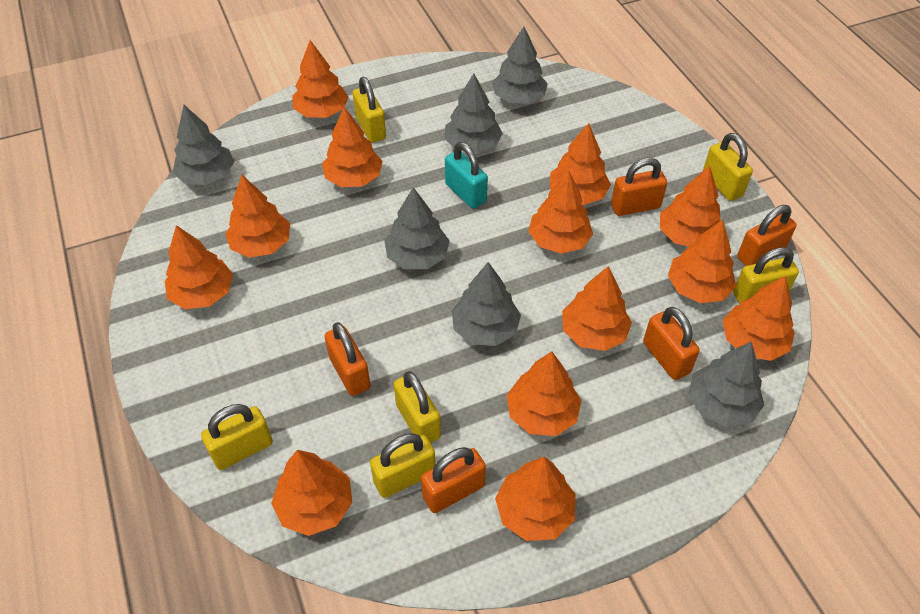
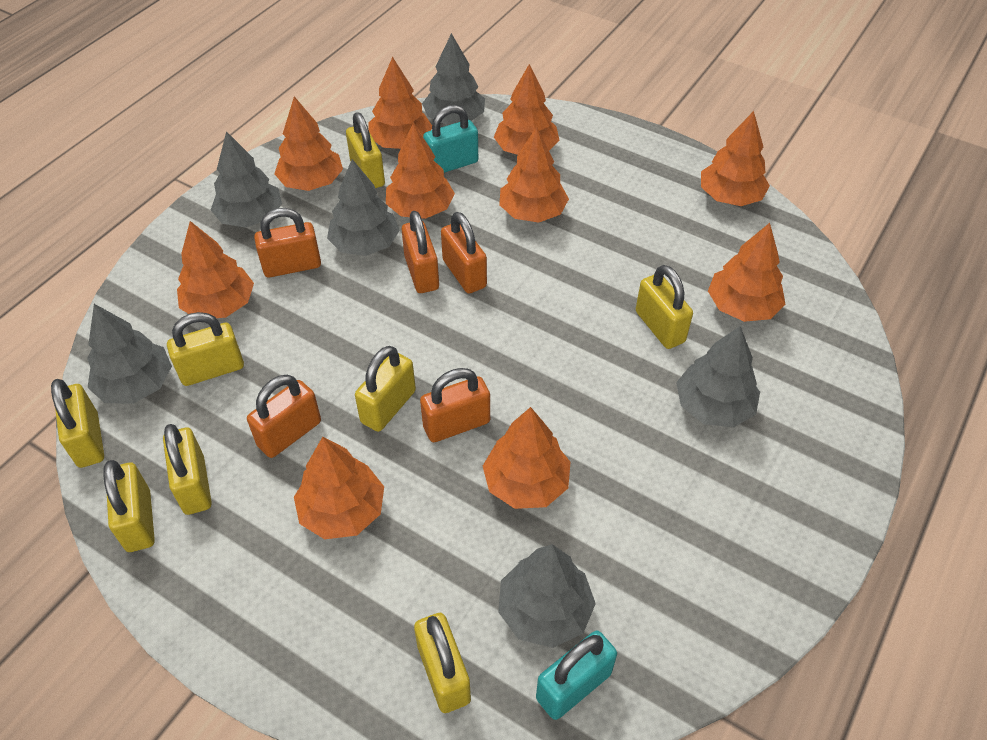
orange tree: [165,225,233,309] [225,175,290,258] [271,450,352,536] [293,40,349,118] [322,107,383,187] [495,457,576,541] [507,351,582,436] [528,171,593,254] [550,123,611,205] [562,266,632,351] [660,166,721,247] [668,219,736,303] [723,276,795,361] = 13 -> [177,221,254,318] [274,96,343,191] [294,437,384,539] [368,57,432,149] [386,123,455,219] [483,407,570,509] [494,64,560,155] [499,127,569,223] [701,111,770,206] [708,223,785,322] = 10
turquoise padlock: [445,142,488,209] = 1 -> [423,105,478,173] [536,631,617,720] = 2
yellow padlock: [201,404,273,470] [353,77,386,143] [370,433,436,498] [394,371,441,443] [703,133,753,201] [733,247,799,304] = 6 -> [51,379,104,468] [103,460,155,552] [163,424,212,515] [167,312,244,386] [346,112,385,188] [355,346,416,432] [414,613,471,713] [636,265,693,349] = 8

